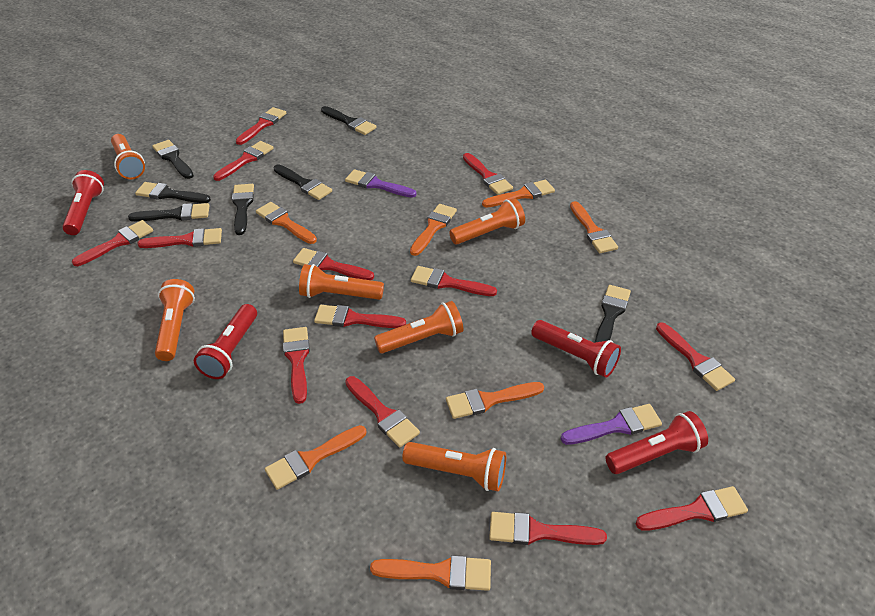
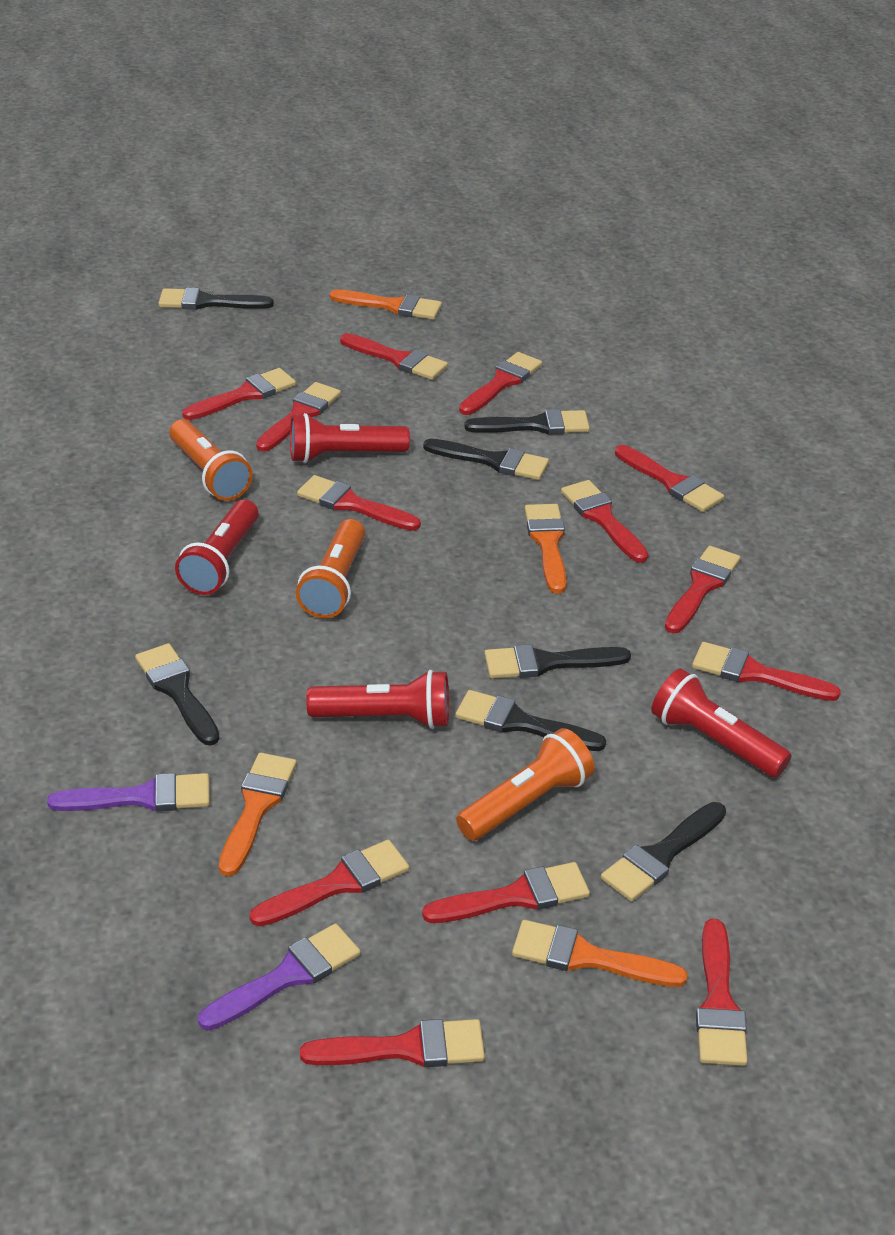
orange brush: [256,202,317,244] [265,425,367,490] [370,555,491,591] [410,204,457,256] [446,382,544,419] [482,180,555,208] [570,201,618,253] = 7 -> [219,753,297,876] [330,289,442,320] [512,920,688,987] [525,504,567,594] = 4
orange flashlight: [111,134,145,179] [155,279,195,361] [299,264,384,300] [374,301,463,353] [402,442,506,492] [449,198,525,244] = 6 -> [169,419,252,501] [296,519,365,618] [456,728,595,841] = 3

